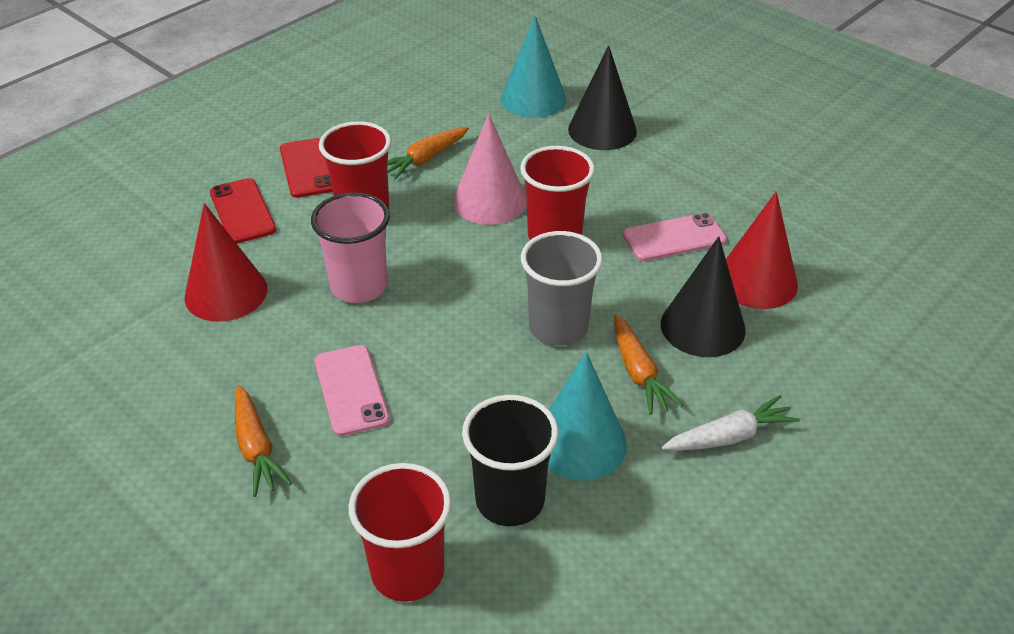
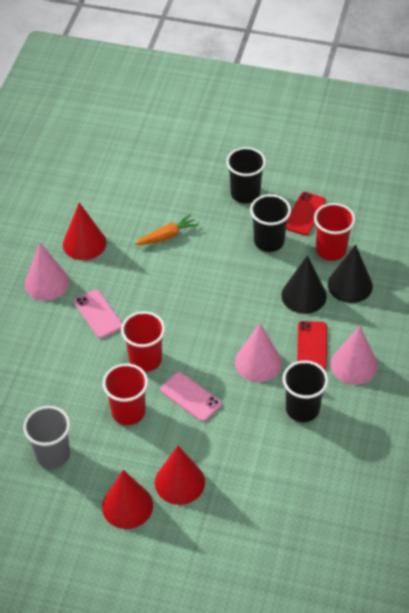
black cup: [462,395,559,526] = 1 -> [226,147,266,204] [250,194,291,252] [283,360,328,422] = 3
orange carrot: [235,385,292,497] [388,127,469,180] [614,315,683,415] = 3 -> [135,214,199,245] = 1
pink cone: [453,114,527,225] = 1 -> [25,243,69,301] [235,324,282,382] [331,326,378,385] = 3
pink cup: [311,192,390,303] = 1 -> none = 0
red cone: [185,203,267,322] [726,192,798,309] = 2 -> [63,203,106,260] [102,470,153,529] [155,446,205,505] = 3
turquoise cone: [501,16,567,118] [548,352,627,481] = 2 -> none = 0
white carrot: [662,395,800,451] = 1 -> none = 0

